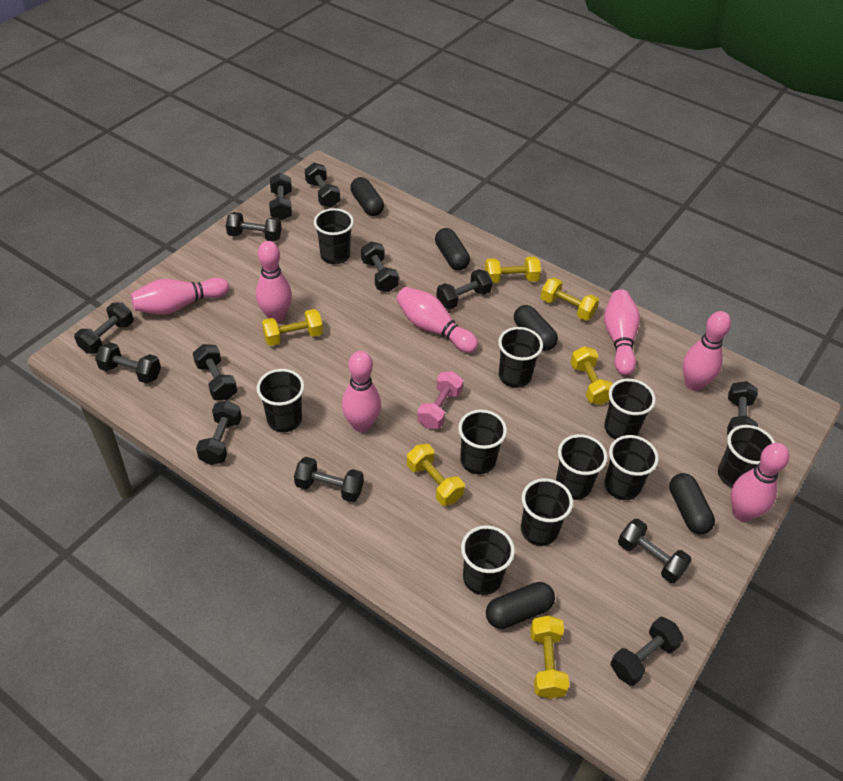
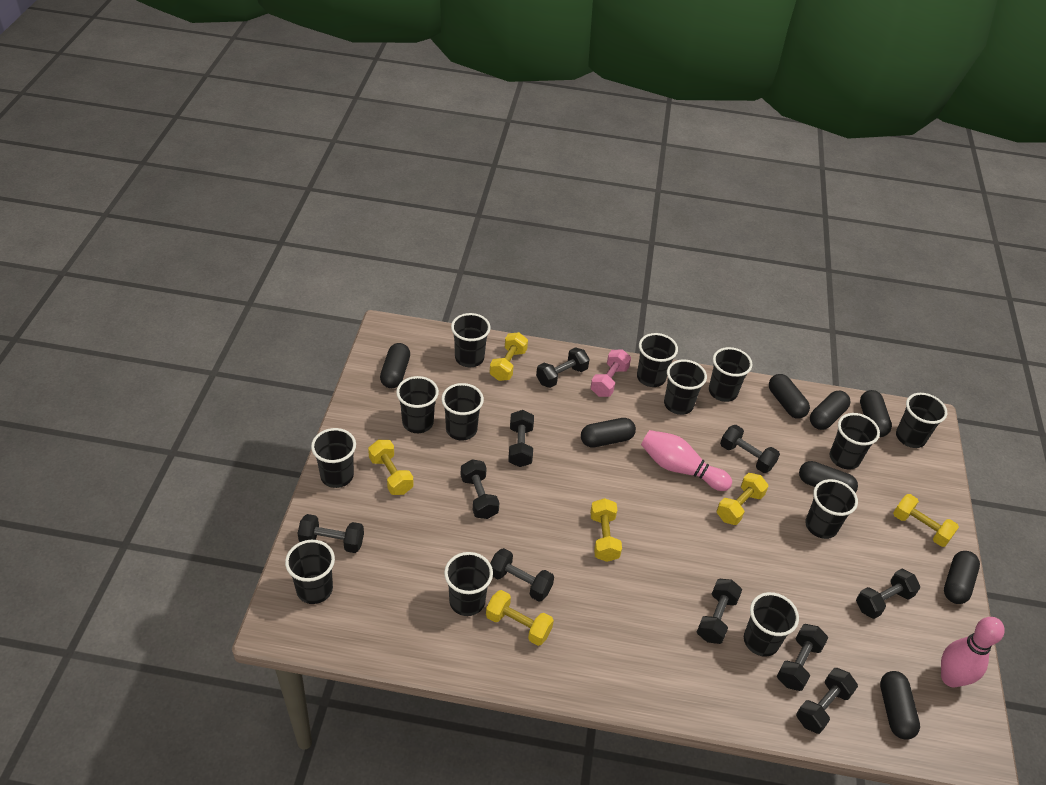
black capsule: [350,177,384,216] [435,228,470,270] [486,582,555,629] [514,305,558,351] [669,473,715,535] = 5 -> [380,343,410,388] [581,418,636,448] [769,374,810,419] [799,461,858,493] [810,390,850,430] [860,390,892,437] [880,671,920,740] [944,551,980,604] = 8
black cup: [257,369,304,432] [314,208,354,264] [458,410,507,474] [461,525,515,595] [498,327,543,388] [521,478,573,546] [556,434,607,500] [604,379,656,439] [604,435,659,500] [718,425,775,487] = 10 -> [285,540,335,604] [311,428,356,488] [396,376,439,433] [441,383,484,440] [444,552,493,616] [451,313,491,367] [637,333,678,387] [664,359,707,415] [709,347,752,402] [744,592,799,657] [805,479,858,539] [830,413,880,470] [896,393,947,448] = 13
black dumbbell: [74,302,134,354] [95,342,161,384] [193,344,237,400] [196,400,242,465] [226,212,282,242] [269,173,292,221] [294,457,364,502] [305,163,340,208] [361,242,399,292] [436,269,493,309] [610,616,684,686] [618,519,691,583] [727,381,758,434] = 13 -> [297,514,364,553] [460,459,499,519] [490,548,554,601] [508,410,534,467] [536,347,590,388] [697,579,742,644] [720,425,780,473] [777,624,828,691] [796,668,858,734] [856,569,920,619] = 10
pink bowling pin: [131,277,229,315] [256,241,292,322] [342,351,381,432] [396,287,478,353] [604,289,640,375] [683,311,731,391] [731,443,789,522] = 7 -> [641,430,732,491] [941,617,1005,688] = 2

